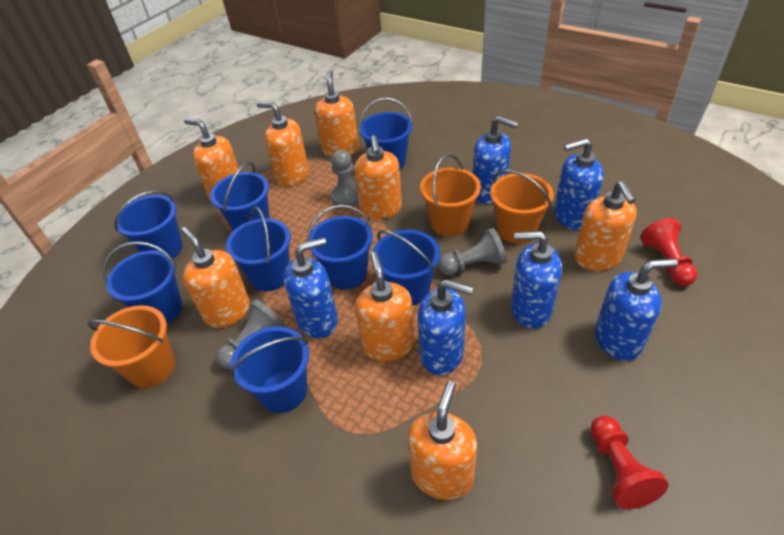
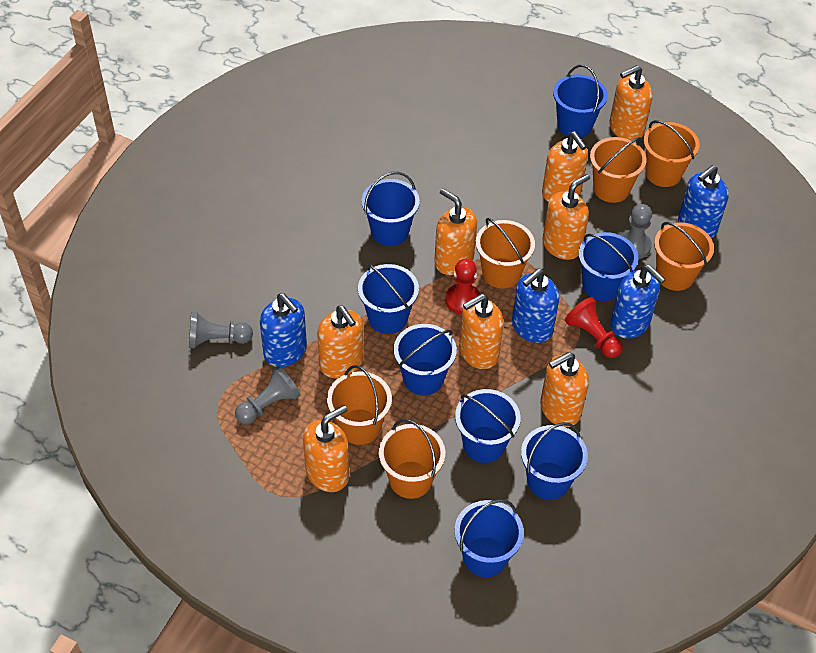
blue soap dispenser: [283,237,338,339] [418,279,473,376] [473,116,519,204] [511,231,562,329] [554,138,604,230] [595,258,678,361] = 6 -> [260,293,307,367] [512,268,559,343] [610,265,666,339] [678,165,729,238] = 4
orange bucket: [88,305,175,388] [420,154,481,237] [490,170,554,244] = 3 -> [327,365,392,445] [379,419,445,499] [476,218,535,289] [590,137,647,203] [643,120,700,187] [654,222,714,291] = 6

